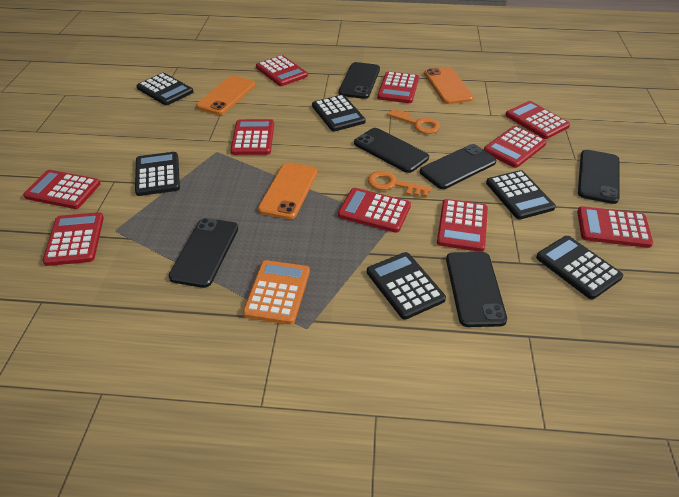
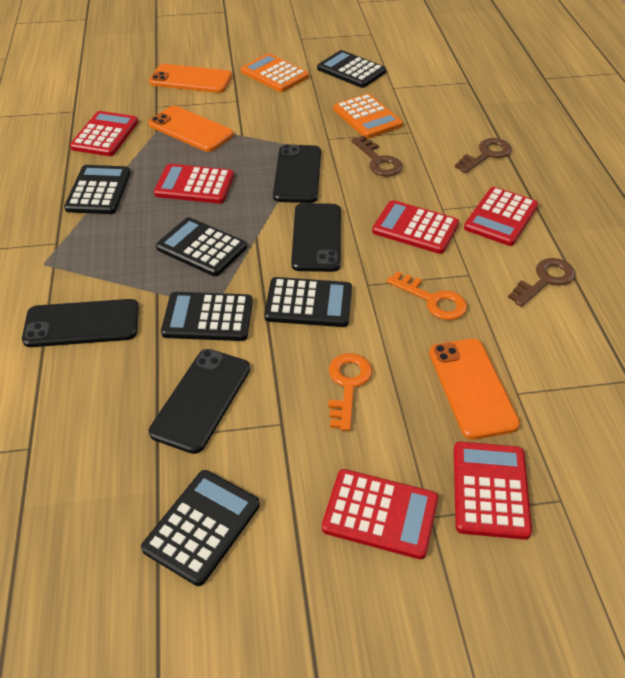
black phone: [169,218,238,288] [339,62,380,99] [354,128,429,173] [420,144,496,189] [446,252,507,327] [578,150,619,204] = 6 -> [22,299,139,347] [149,349,250,454] [273,144,321,203] [291,203,341,272] = 4
brown key: none = 0 -> [351,136,403,176] [455,138,512,173] [508,258,575,307] = 3
orange calculator: [243,260,310,325] = 1 -> [241,54,309,92] [333,94,403,139] = 2
red calculator: [23,170,100,209] [43,212,104,266] [230,119,274,155] [256,55,308,86] [338,188,411,233] [377,71,419,103] [437,199,488,252] [484,126,547,168] [505,101,570,139] [577,206,653,248] = 10 -> [70,111,138,156] [154,164,234,204] [322,469,438,559] [372,200,459,254] [454,442,532,540] [464,187,538,246] = 6

